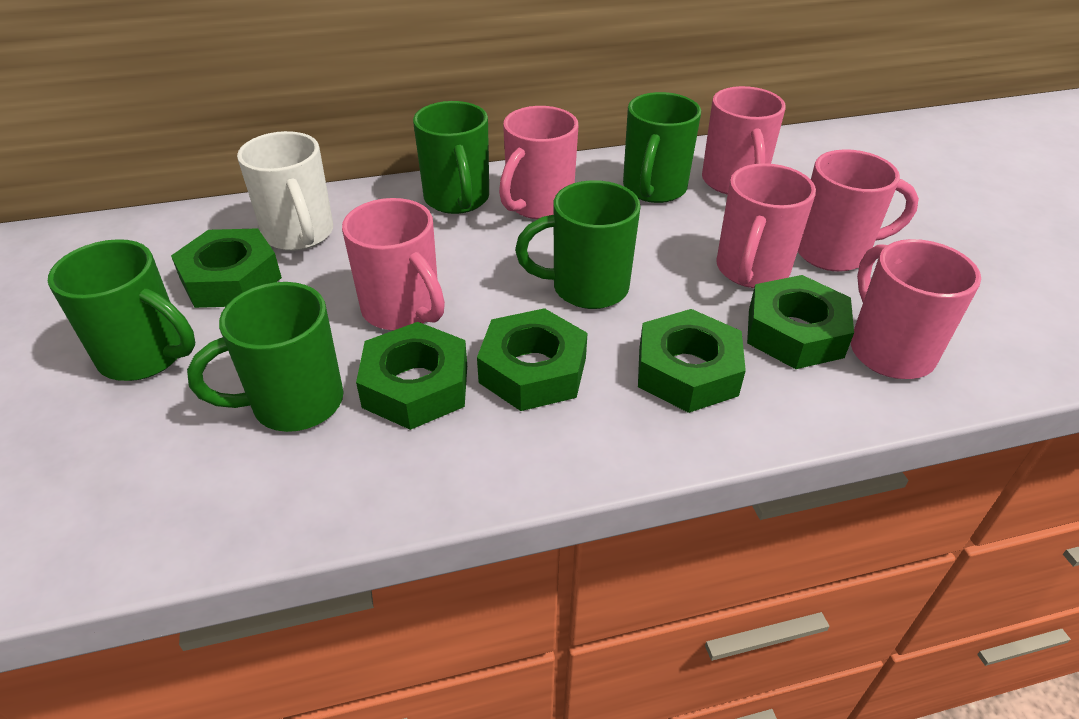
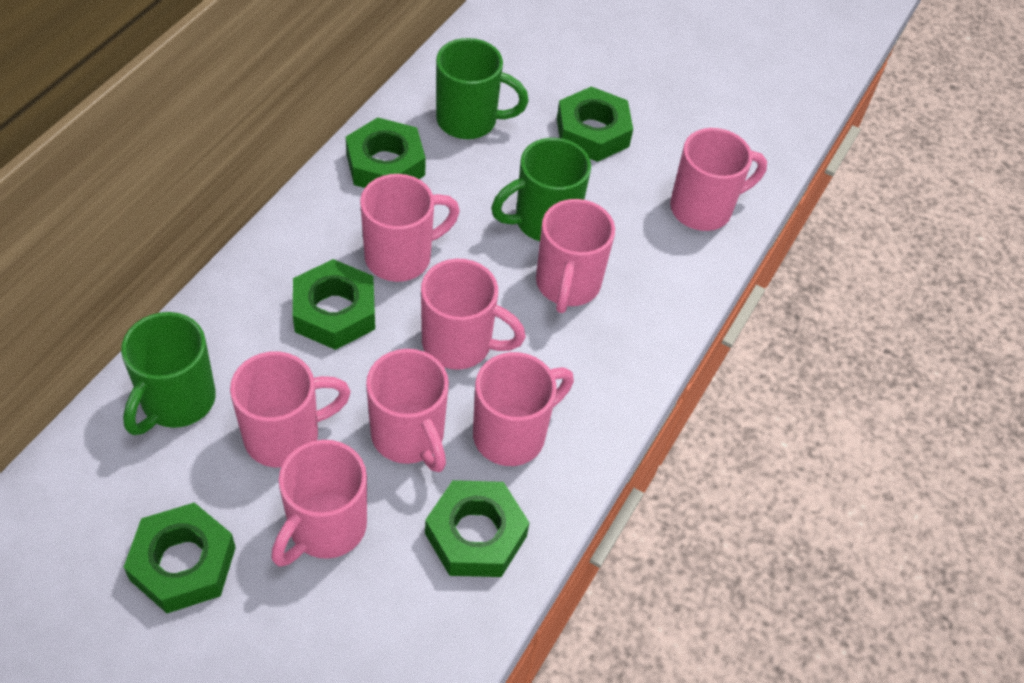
green mug: [48,239,195,381] [187,282,343,432] [413,101,489,214] [515,180,641,309] [623,92,701,203] = 5 -> [121,312,216,435] [436,38,529,139] [491,138,591,241] = 3
pink mug: [342,198,445,330] [499,106,578,219] [702,86,786,195] [716,163,816,288] [798,149,919,272] [851,239,981,379] = 6 -> [230,352,351,467] [271,440,367,567] [360,174,460,282] [366,349,449,472] [421,259,526,370] [473,352,574,466] [536,199,615,313] [670,128,767,231] = 8
white mug: [237,131,333,251] = 1 -> none = 0

